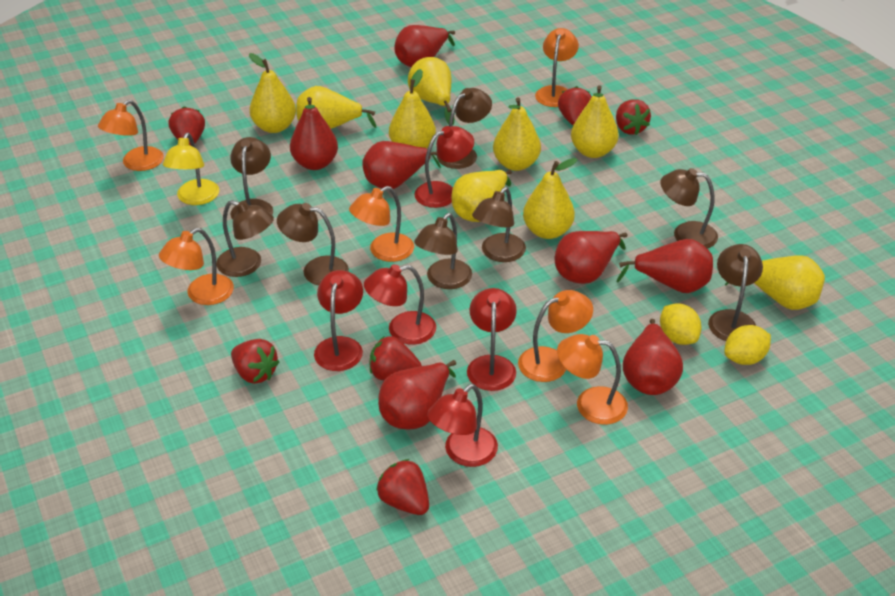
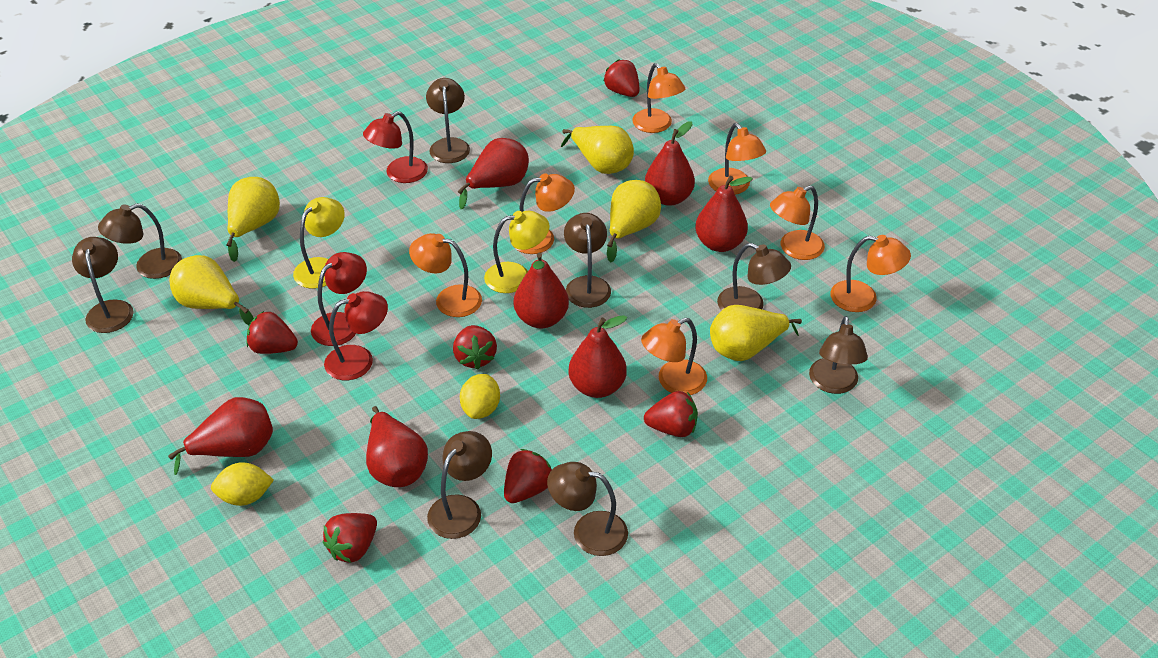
orange lamp: [98,100,164,171] [159,228,234,305] [349,186,414,262] [518,290,593,382] [535,28,579,107] [557,334,628,425] = 6 -> [409,233,482,317] [512,173,575,254] [632,63,685,133] [641,318,707,395] [708,123,766,195] [770,185,825,260] [830,235,911,312] = 7
red lamp: [314,270,363,371] [364,264,436,345] [414,126,474,208] [427,384,498,467] [467,288,517,391] = 5 -> [311,252,367,346] [324,291,388,380] [363,111,428,183] = 3
yellow lamp: [163,133,219,205] = 1 -> [293,197,345,289] [484,211,549,293] = 2
yellow pear: [249,53,296,133] [296,86,377,129] [389,69,436,148] [408,57,454,124] [451,170,512,222] [493,97,541,171] [523,158,578,239] [571,85,619,158] [725,255,825,310] = 9 -> [169,255,254,326] [227,177,280,262] [561,126,634,174] [607,180,661,263] [710,305,802,361] = 5

